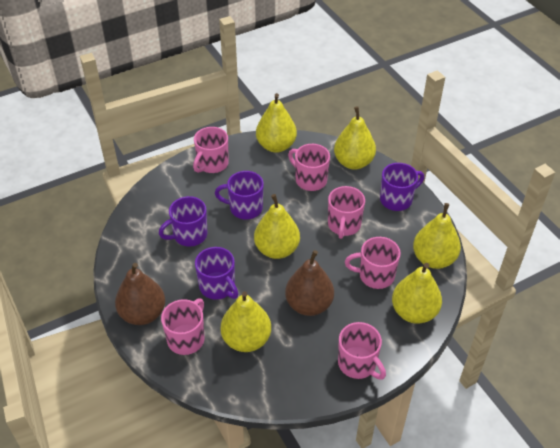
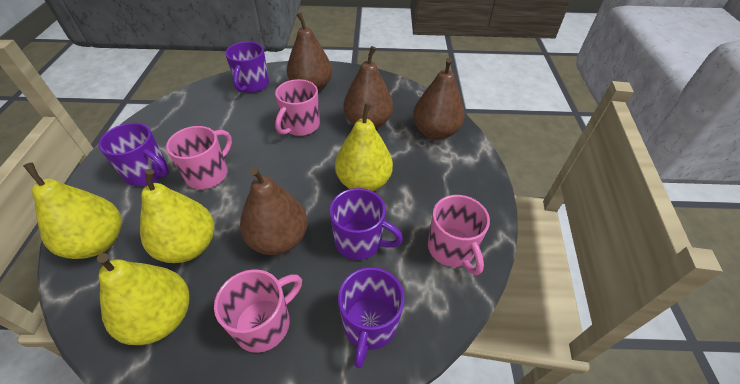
brown pear: [115,263,165,325] [285,250,334,316] = 2 -> [240,167,308,255] [287,13,332,92] [343,46,393,129] [413,58,465,140] = 4
pink mug: [161,299,205,355] [193,127,229,173] [288,144,330,191] [328,186,365,239] [338,322,386,380] [345,237,401,289] = 6 -> [166,126,232,189] [214,269,302,353] [275,79,320,136] [428,195,490,275] = 4
yellow pear: [221,291,271,352] [254,194,300,259] [256,93,297,153] [334,106,376,170] [392,263,442,324] [413,203,461,269] = 6 -> [23,163,122,259] [97,253,189,345] [140,169,214,263] [335,103,393,191] = 4

